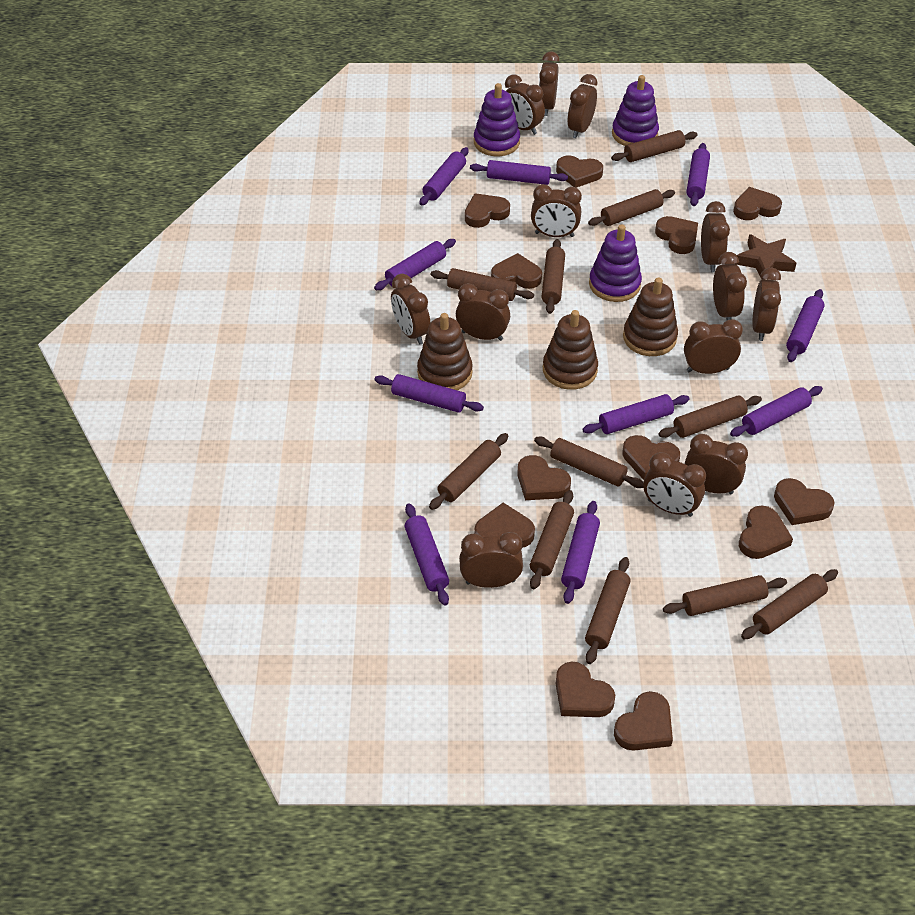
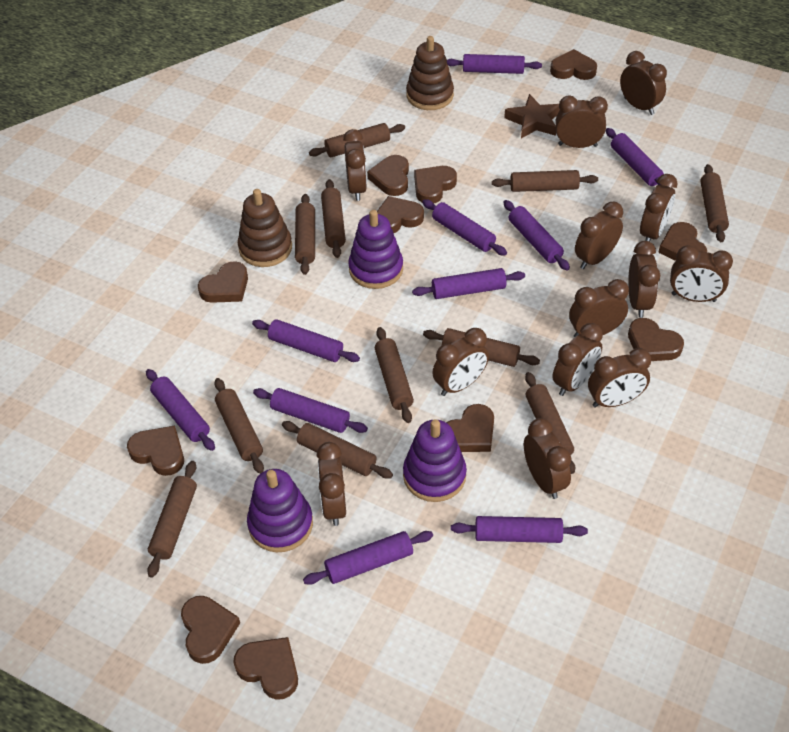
brown heart: [465,193,510,228] [474,503,535,548] [491,253,542,289] [517,455,571,500] [556,156,603,188] [556,662,615,717] [614,691,673,750] [622,435,680,480] [655,216,698,254] [733,187,782,220] [739,505,793,559] [774,478,835,525] = 12 -> [127,426,184,476] [181,596,240,664] [198,261,248,303] [233,637,298,700] [367,155,409,196] [377,196,424,233] [414,166,457,203] [446,404,494,452] [550,49,597,80] [628,318,684,361] [658,222,707,261] = 11
brown stacking toy: [417,313,473,390] [543,310,598,390] [623,278,678,356] = 3 -> [238,189,292,267] [406,36,454,110] = 2

